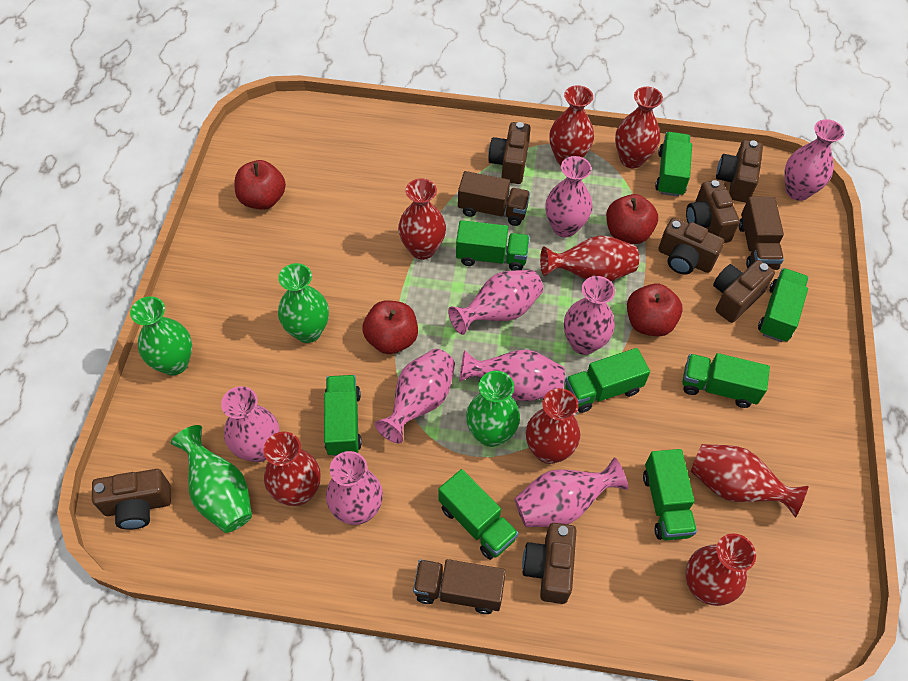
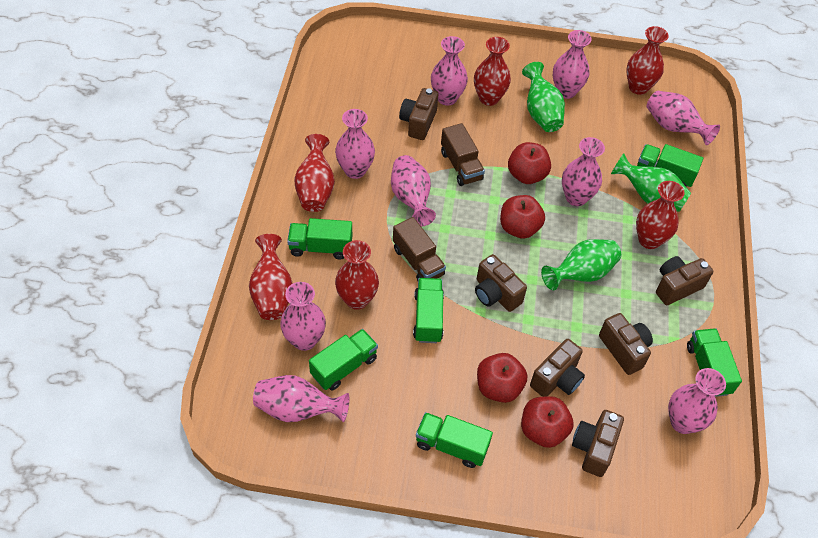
brown camera: [92,469,171,530] [488,122,531,184] [522,523,577,604] [658,218,724,274] [686,180,740,243] [713,260,775,323] [716,140,763,203] = 7 -> [399,88,438,140] [475,254,527,312] [530,339,585,397] [572,410,624,477] [599,313,653,375] [656,256,713,305] = 6
brown truck: [413,559,506,614] [458,171,530,226] [739,197,784,270] = 3 -> [393,217,446,281] [441,123,485,186] = 2
green truck: [324,375,362,456] [438,469,519,560] [456,220,530,271] [565,348,650,413] [643,449,697,540] [655,132,692,197] [682,353,770,408] [758,268,809,342] = 8 -> [287,218,352,260] [309,329,378,391] [413,278,444,343] [416,412,493,468] [637,144,703,187] [687,328,742,397] = 6
green vase: [130,296,192,376] [171,425,252,533] [278,263,329,343] [466,371,520,447] = 4 -> [522,62,565,132] [541,239,621,291] [611,153,691,212] = 3
red vase: [263,432,321,506] [398,178,446,260] [526,388,580,464] [540,236,639,281] [549,85,594,165] [615,87,663,168] [686,533,756,606] [691,444,809,518] = 8 -> [249,234,293,320] [294,134,335,212] [335,240,379,310] [474,37,511,106] [626,26,669,95] [636,181,685,249] = 6

